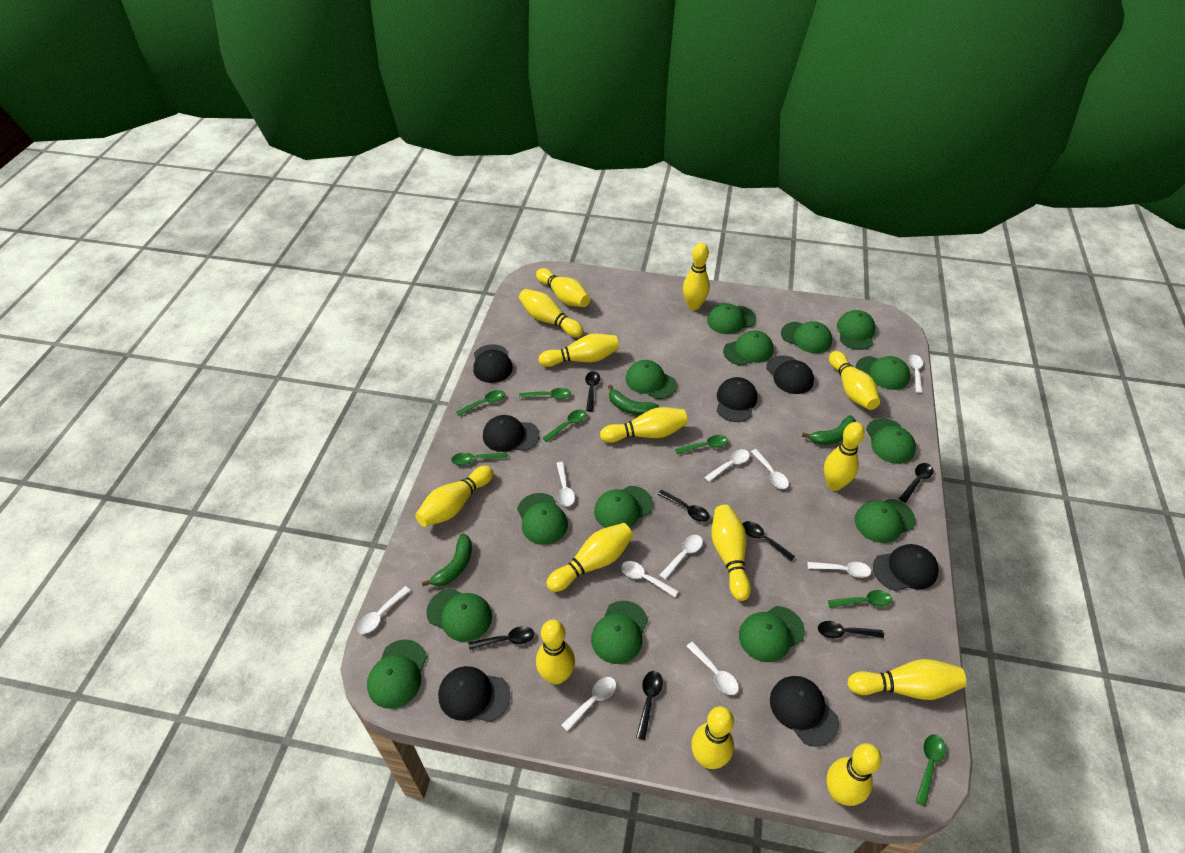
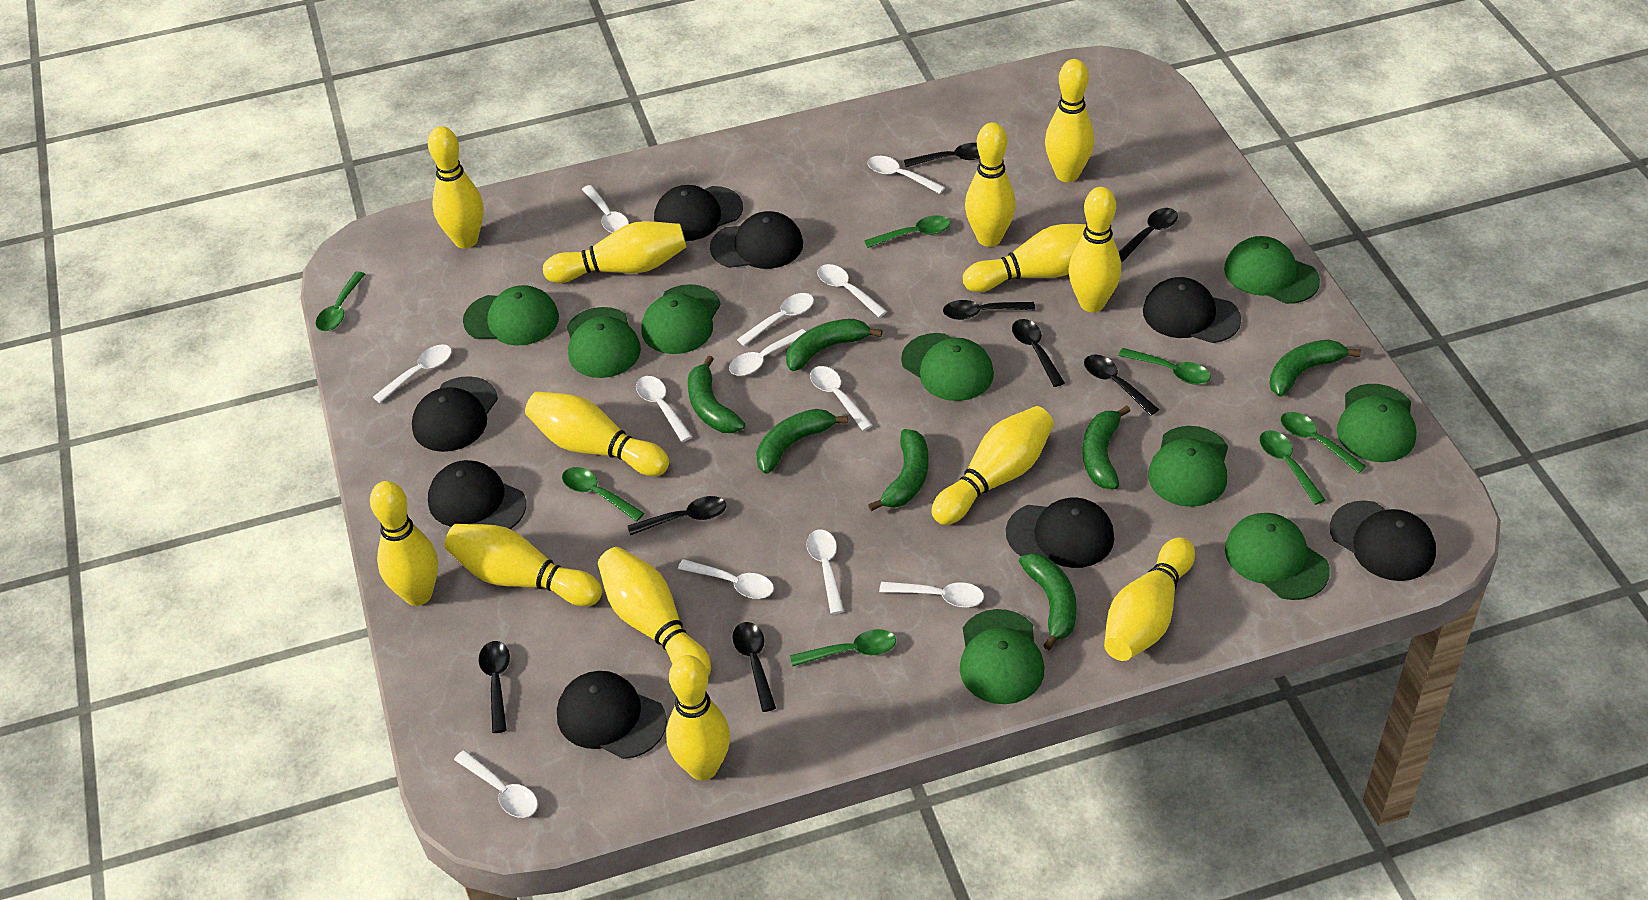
black cap: [438,666,511,722] [473,344,513,383] [483,415,540,452] [717,377,757,422] [766,355,814,394] [770,676,839,747] [873,544,939,591] = 7 -> [412,376,498,452] [428,460,526,529] [557,671,667,759] [654,185,743,241] [710,211,803,269] [1006,497,1114,568] [1143,277,1241,343] [1330,500,1436,581] = 8
black spoon: [469,626,534,650] [585,371,600,411] [636,671,663,740] [658,490,710,522] [743,521,795,561] [818,621,884,639] [899,463,934,503] = 7 -> [479,641,510,733] [628,496,726,535] [732,622,776,712] [904,143,980,167] [943,300,1035,320] [1012,319,1065,387] [1084,354,1159,416] [1119,208,1178,262] = 8
green banana: [422,534,472,586] [608,385,659,416] [802,415,856,445] = 3 -> [688,355,745,433] [756,409,848,474] [786,319,882,371] [868,429,928,511] [1019,553,1077,650] [1082,405,1130,489] [1269,340,1361,397] = 7
green cap: [367,639,427,709] [426,588,492,642] [517,493,568,545] [591,601,648,664] [594,486,653,528] [626,360,677,399] [707,303,756,334] [723,330,774,366] [739,606,805,662] [781,321,832,353] [837,310,876,350] [855,356,910,390] [855,499,916,543] [866,418,916,464] = 14 -> [463,285,559,346] [567,307,641,378] [642,284,721,354] [901,333,994,401] [960,609,1044,704] [1148,426,1228,507] [1224,236,1320,304] [1225,513,1330,600] [1337,384,1416,462] = 9
white spoon: [357,586,411,634] [556,462,575,506] [561,677,616,732] [621,561,679,597] [660,535,703,580] [686,641,739,695] [704,449,750,482] [751,449,789,489] [808,562,871,578] [908,355,923,393] = 10 -> [373,344,452,403] [454,750,538,818] [582,185,629,233] [636,376,692,442] [678,559,774,599] [729,329,806,376] [737,293,814,346] [806,530,844,614] [810,366,873,431] [817,264,887,318] [867,156,945,194] [879,582,984,607] = 12
yellow bowling pin: [415,466,493,527] [519,289,584,337] [536,268,590,307] [536,619,575,685] [539,334,619,367] [547,523,633,592] [600,407,688,443] [683,243,710,310] [691,706,734,769] [711,505,751,601] [824,422,865,491] [826,743,882,806] [829,351,880,410] [847,659,966,700] = 14 -> [370,481,438,606] [428,126,484,248] [444,524,602,606] [525,391,669,476] [543,221,686,283] [598,547,711,676] [666,655,730,780] [931,406,1054,525] [963,224,1086,292] [965,122,1016,247] [1045,59,1094,182] [1069,187,1121,312] [1104,537,1195,661] = 13

